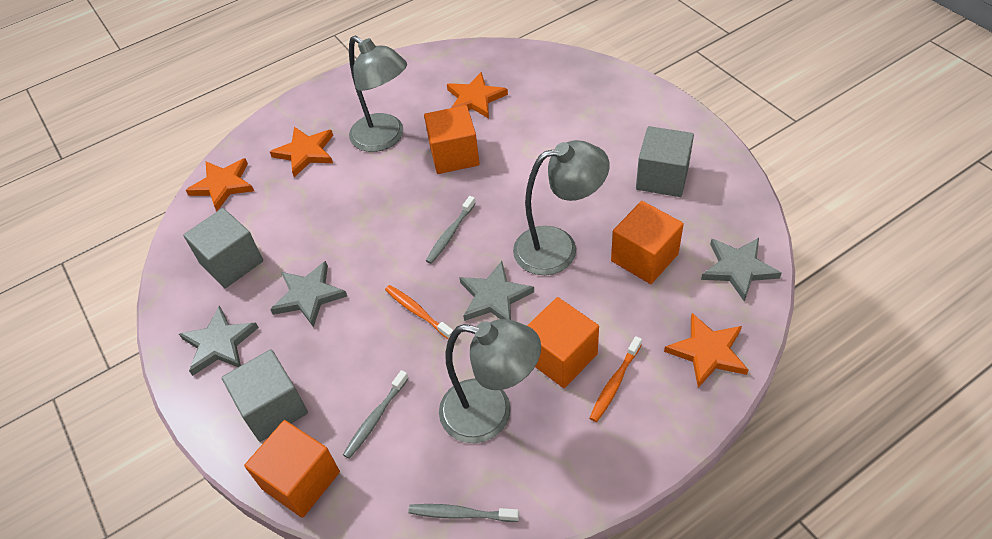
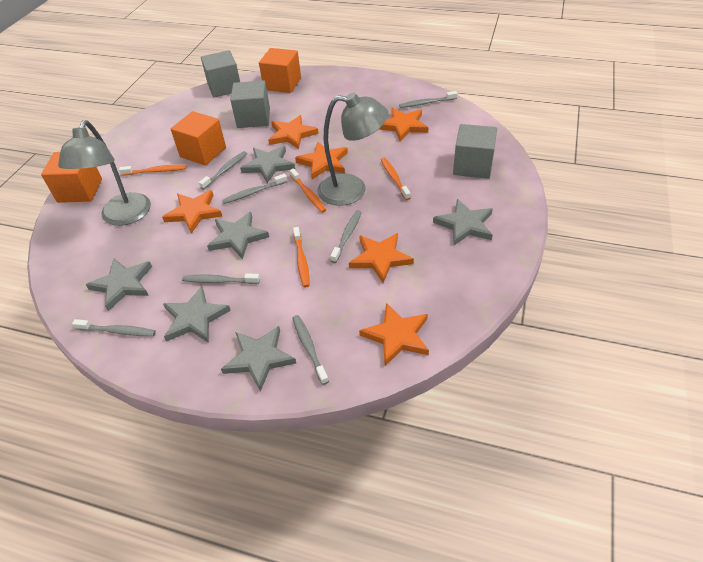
grey lamp: [349,35,407,152] [439,319,541,443] [513,140,610,275] = 3 -> [58,120,151,226] [318,92,388,206] = 2
grey star: [179,306,259,376] [270,261,347,328] [459,261,534,321] [701,238,782,302] = 4 -> [86,259,152,311] [163,286,231,343] [207,212,269,259] [221,326,296,392] [240,146,295,183] [433,199,493,245] = 6
grey toothbrush: [343,370,409,459] [408,504,519,522] [426,196,476,264] = 3 -> [72,319,156,336] [182,274,260,284] [199,151,247,190] [222,174,287,204] [292,315,329,385] [330,210,362,263] [399,91,457,108] = 7
orange cube: [244,420,340,518] [424,105,480,174] [527,297,599,388] [611,201,684,284] = 4 -> [41,152,102,203] [171,111,226,166] [259,48,301,93] = 3
orange star: [186,158,254,211] [270,127,333,177] [447,72,508,119] [664,313,748,388] = 4 -> [162,190,222,234] [268,115,319,150] [295,142,348,179] [349,233,414,283] [359,303,429,366] [379,108,429,141] = 6
orange toothbrush: [385,285,454,340] [590,336,642,422] = 2 -> [119,165,186,176] [290,168,326,213] [293,227,310,287] [381,158,411,200] = 4

